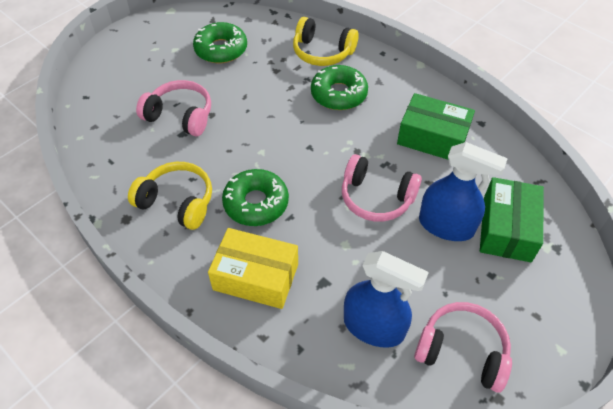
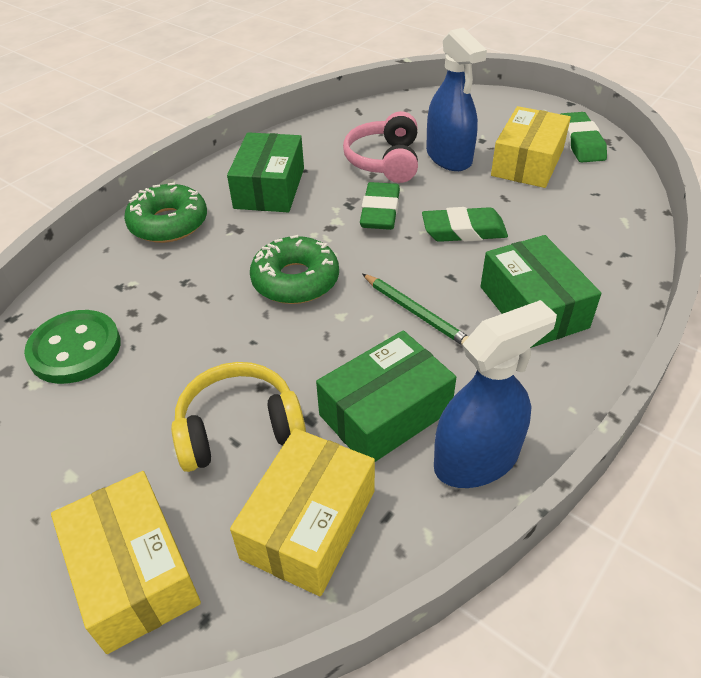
green box: [397,93,475,160] [480,177,544,262] = 2 -> [227,132,304,212] [316,330,456,462] [480,235,602,348] = 3
green button: none = 0 -> [24,310,121,384] = 1
green donut: [193,22,247,63] [222,169,289,226] [311,65,368,110] = 3 -> [124,183,207,243] [250,235,339,304] = 2
green eraser: none = 0 -> [360,182,400,230] [422,207,508,242] [561,112,607,163] = 3
green pencil: none = 0 -> [362,274,469,346] = 1
pink headphones: [136,80,211,136] [342,154,422,222] [414,302,512,393] = 3 -> [343,111,418,183] = 1
yellow box: [208,228,298,309] = 1 -> [51,471,201,654] [230,428,375,596] [491,106,571,188] = 3
yellow headphones: [128,162,212,230] [293,17,359,66] = 2 -> [171,362,306,472] = 1

